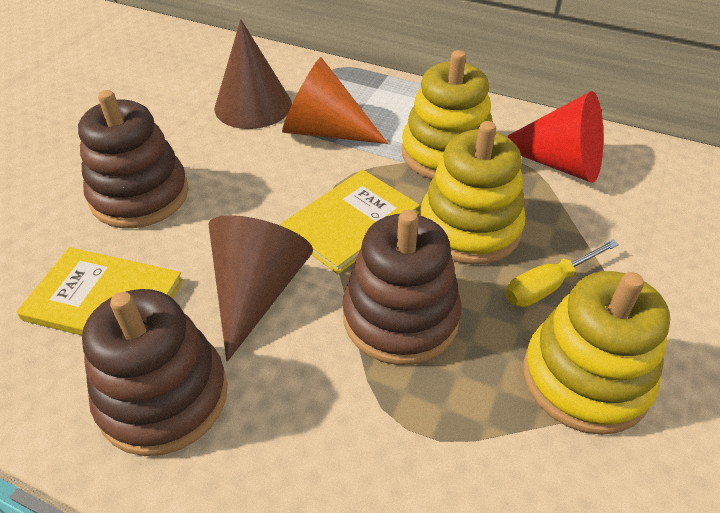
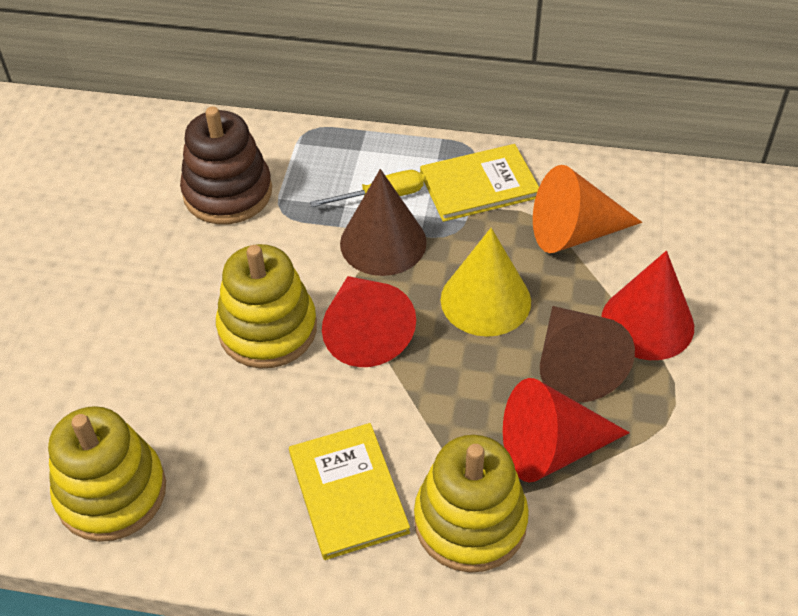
brown stacking toy: [78,90,189,228] [82,289,228,456] [343,210,462,365] = 3 -> [180,106,272,224] = 1
red cone: [506,91,604,183] = 1 -> [322,276,416,367] [503,378,630,483] [602,251,694,360] = 3
yellow cone: none = 0 -> [441,228,531,337] = 1

